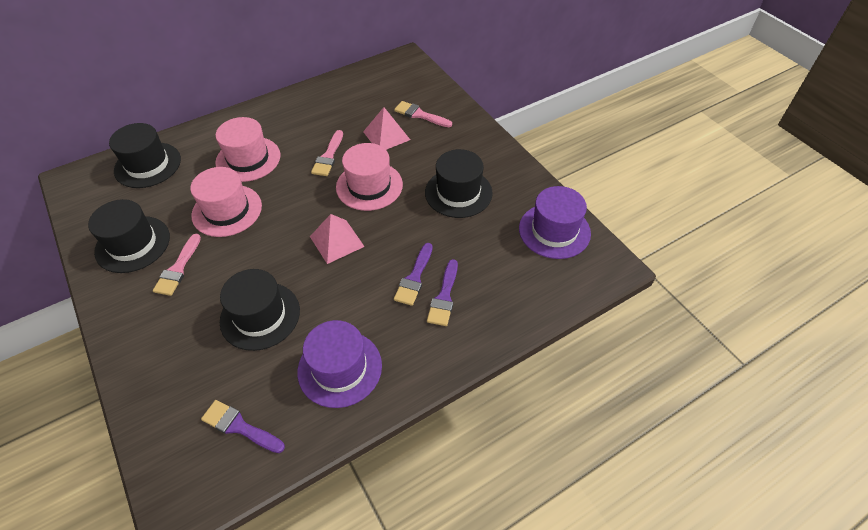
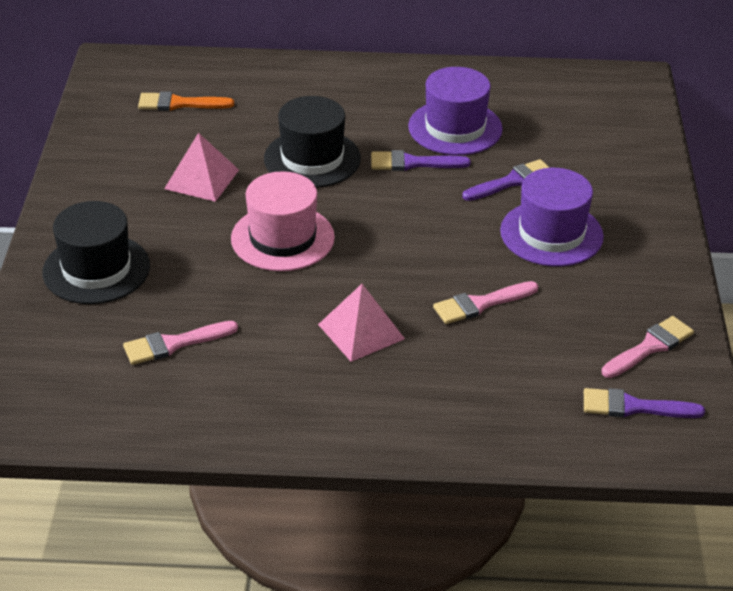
black hat: [88,199,170,273] [109,123,181,188] [220,269,300,351] [425,149,493,218] = 4 -> [42,201,150,304] [264,96,361,188] = 2
orange brush: none = 0 -> [138,91,234,111] = 1
pink hat: [190,167,262,237] [215,117,280,182] [336,143,403,211] = 3 -> [231,171,335,271] = 1

